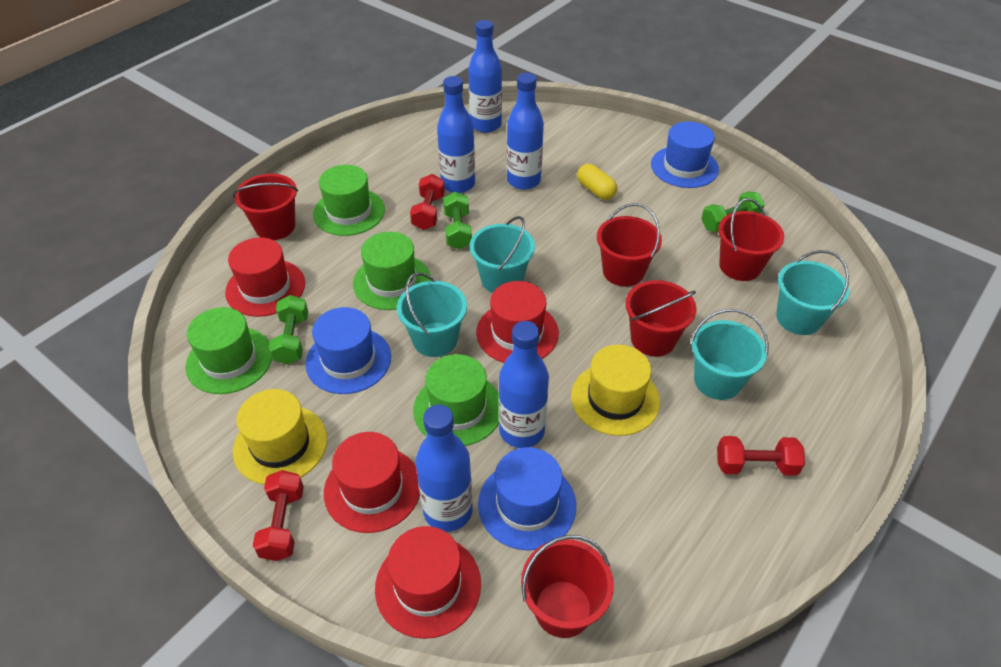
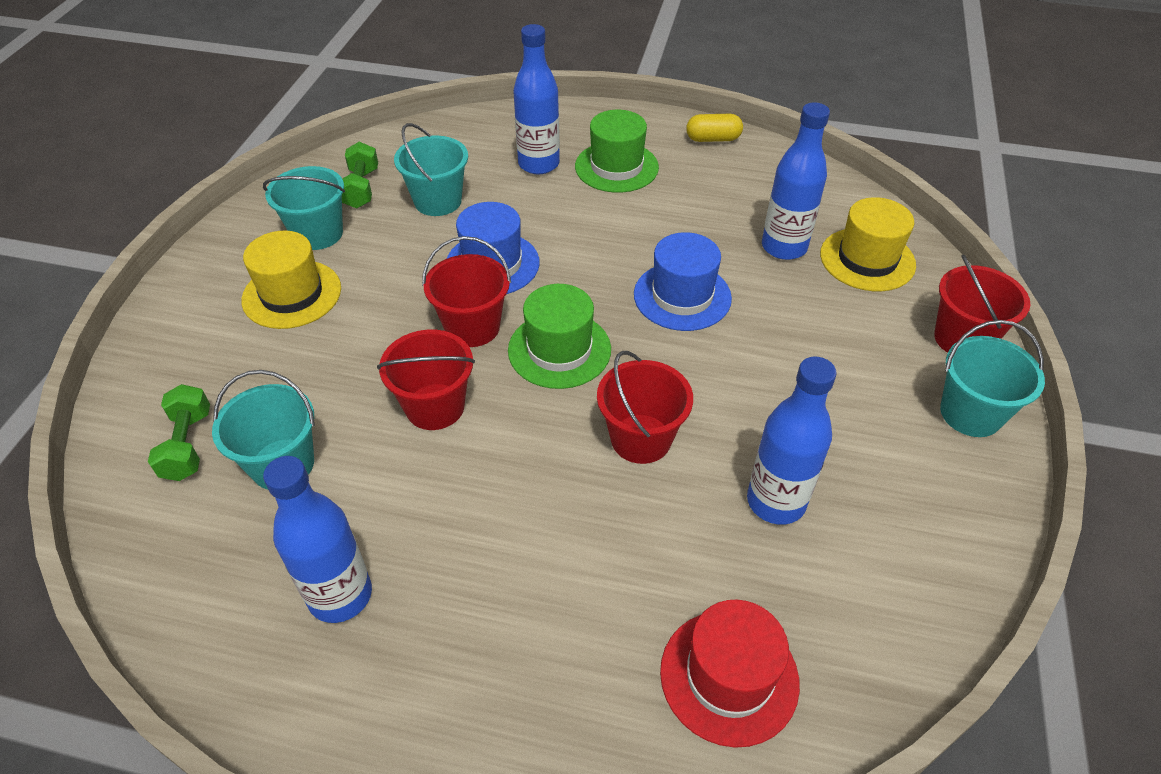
blue bottle: [416,405,473,532] [437,76,475,193] [468,20,502,133] [499,321,549,448] [507,73,544,190] = 5 -> [263,456,372,623] [513,24,560,174] [747,356,837,525] [762,102,830,260] = 4
blue hat: [305,307,391,394] [478,447,576,550] [651,121,719,188] = 3 -> [447,202,540,294] [634,232,732,331] = 2
green dumbbell: [269,295,308,365] [443,192,472,250] [701,191,765,232] = 3 -> [148,384,210,481] [342,142,378,208] = 2
green hat: [185,307,272,394] [313,165,385,236] [353,232,431,310] [413,354,499,446] = 4 -> [508,284,611,389] [575,110,659,193] = 2
red bucket: [233,174,298,240] [521,535,614,638] [597,203,662,287] [625,280,696,357] [718,198,784,281] = 5 -> [377,330,475,430] [422,236,511,347] [597,351,693,464] [934,254,1031,353] = 4
red dumbbell: [253,470,304,561] [410,174,445,230] [717,436,805,476] = 3 -> none = 0
red hat: [225,237,305,317] [324,432,420,533] [375,526,481,639] [476,281,559,363] = 4 -> [660,600,800,748] = 1

